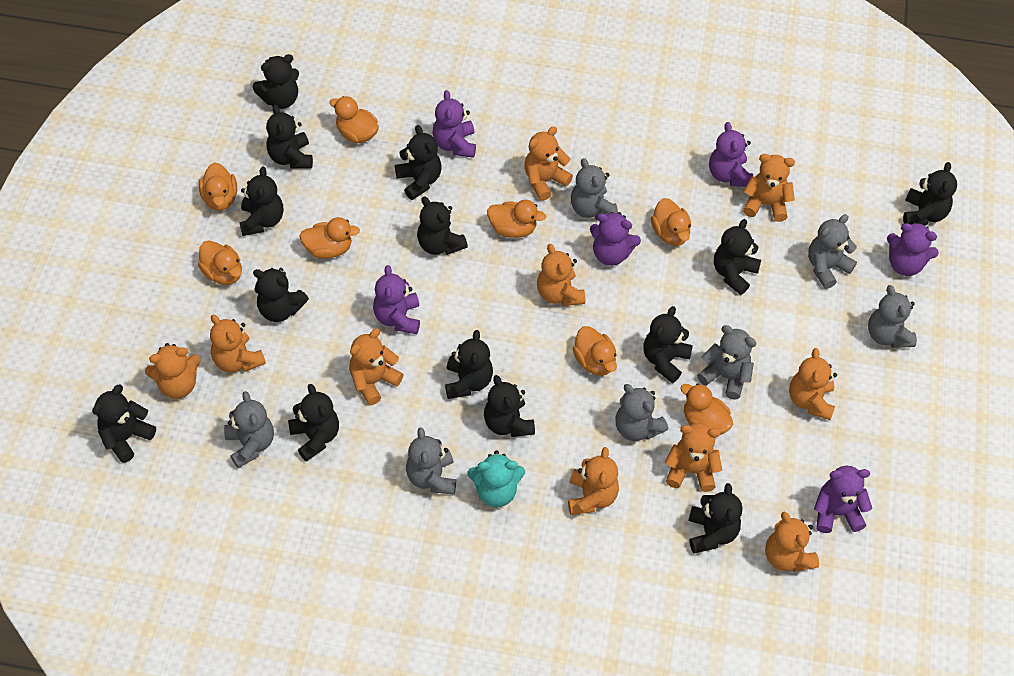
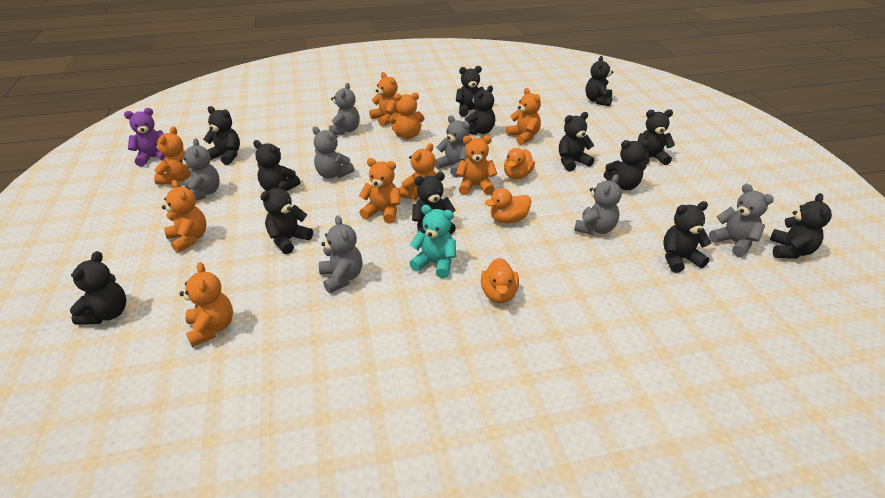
black teddy bear: [92,385,156,463] [239,166,283,236] [253,54,299,109] [253,268,309,322] [266,104,313,169] [288,384,339,462] [395,125,441,200] [417,196,468,255] [445,330,493,399] [484,375,535,437] [643,306,693,383] [688,483,742,553] [714,219,761,295] [903,162,957,226] = 14 -> [70,251,126,325] [203,106,240,165] [253,140,300,191] [260,181,313,254] [412,172,456,234] [456,66,484,117] [465,85,495,135] [559,112,595,171] [585,56,613,106] [604,140,650,190] [637,109,675,165] [663,201,712,273] [770,193,832,259] = 13
orange duck: [198,240,242,285] [199,162,237,211] [299,217,360,259] [329,96,379,143] [487,200,546,238] [573,326,617,376] [651,198,691,246] [680,384,733,435] = 8 -> [481,258,519,303] [485,188,531,223] [504,148,535,179] = 3
orange teddy bear: [145,343,201,399] [210,315,266,373] [349,328,404,405] [524,126,573,201] [537,244,585,306] [568,447,619,515] [665,423,722,492] [743,154,795,222] [765,512,819,572] [789,348,837,420] = 10 -> [154,127,191,185] [162,180,207,253] [180,262,233,347] [359,158,401,224] [369,72,399,126] [389,92,424,139] [399,143,436,200] [456,135,497,195] [506,88,541,145] = 9
purple teddy bear: [373,265,420,334] [432,90,476,158] [590,212,641,266] [709,122,753,187] [814,466,872,533] [887,223,939,276] = 6 -> [124,108,166,167] = 1

